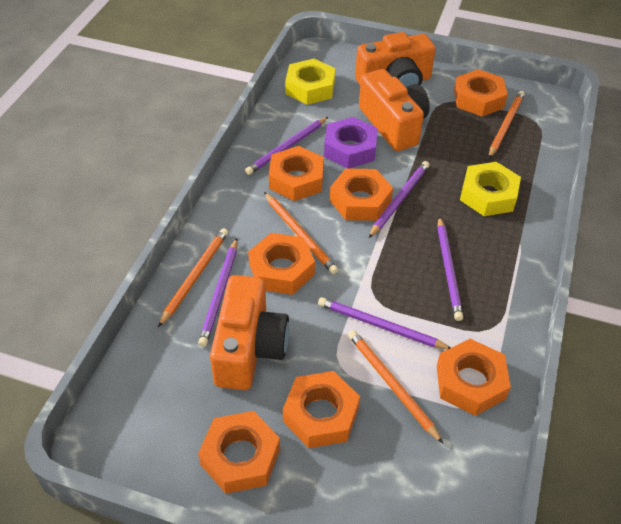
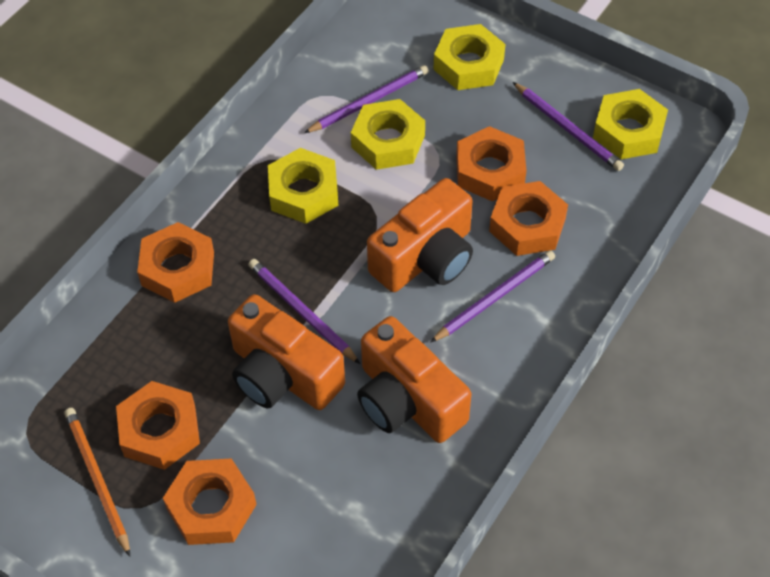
orange nut: [198,411,280,494] [248,233,315,295] [269,146,324,201] [283,371,360,448] [330,169,393,221] [437,339,511,416] [454,69,508,117] = 7 -> [116,381,200,470] [137,222,214,303] [163,458,257,545] [456,126,527,201] [489,181,568,256] = 5
orange pencil: [158,228,228,327] [264,192,338,274] [348,330,443,443] [489,91,525,158] = 4 -> [64,408,130,556] = 1
purple nut: [324,117,377,169] = 1 -> none = 0
purple pencil: [198,238,237,347] [245,117,328,175] [318,297,451,350] [369,161,429,238] [437,217,463,321] = 5 -> [248,259,360,364] [304,65,429,133] [430,250,555,343] [513,82,624,171] = 4
yellow nut: [285,59,335,105] [460,162,521,216] = 2 -> [268,148,339,224] [351,99,425,170] [433,24,505,90] [593,89,668,159] = 4

